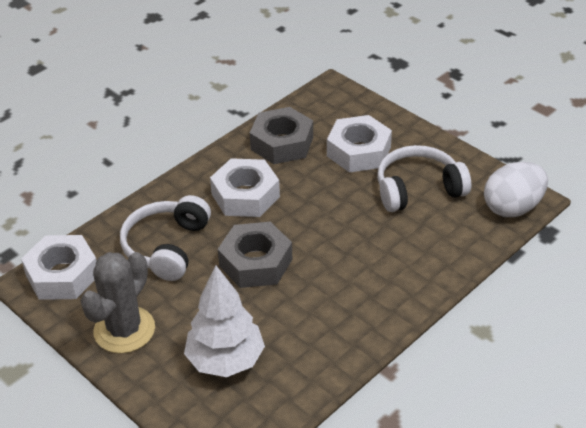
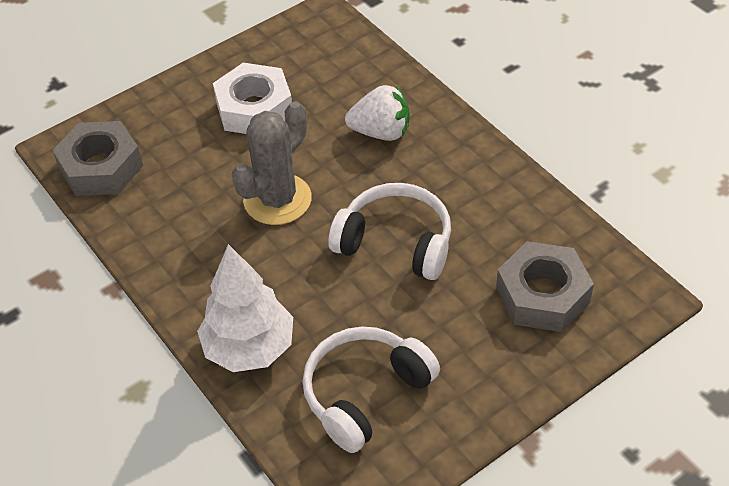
white egg: [484,162,548,217] = 1 -> none = 0
white nut: [21,235,97,300] [210,158,280,217] [327,115,392,173] = 3 -> [213,63,292,134] = 1
white strawberry: none = 0 -> [345,85,409,141] = 1

